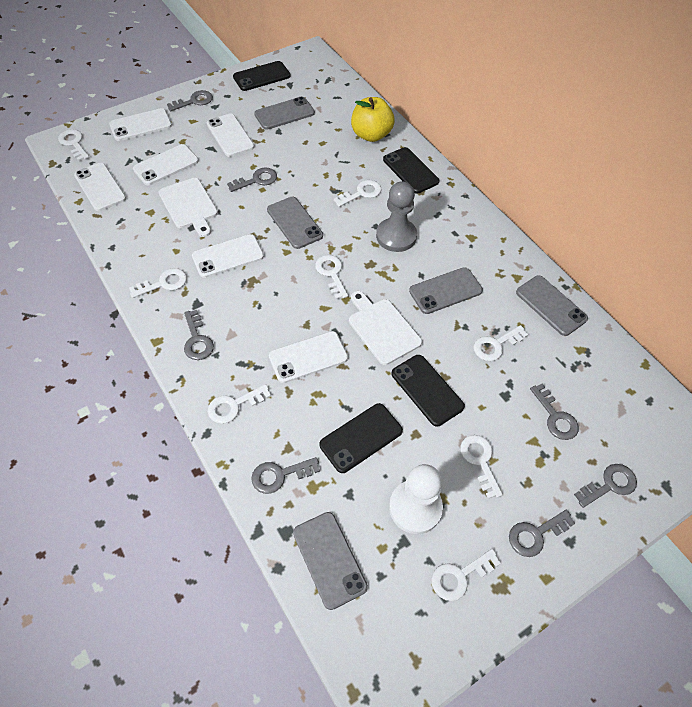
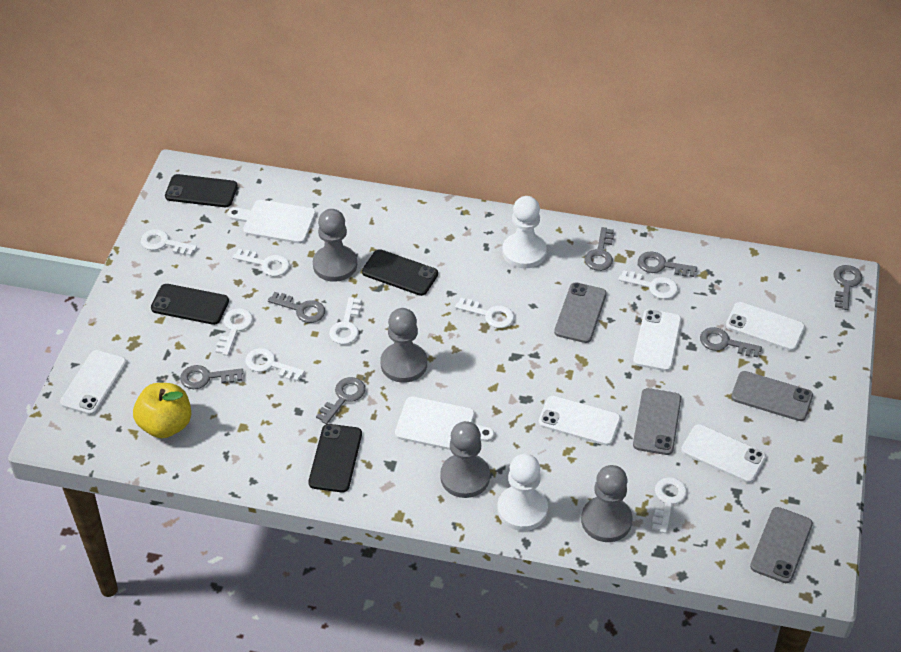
grey pawn: [376,181,417,252] = 1 -> [313,209,357,282] [381,308,427,383] [440,421,490,498] [581,465,632,542] = 4
grey phone: [254,97,315,130] [267,197,323,249] [293,512,368,610] [409,267,483,314] [516,276,588,336] = 5 -> [554,282,607,343] [633,388,681,455] [731,371,813,421] [750,507,813,583] = 4
white pawn: [389,464,443,534] = 1 -> [497,454,548,531] [502,196,547,268] = 2
white phone: [74,163,126,211] [109,108,172,141] [133,144,199,185] [192,234,264,278] [207,114,254,157] [269,331,348,383] = 6 -> [60,350,127,415] [538,396,621,446] [633,309,682,371] [681,424,766,483] [726,302,805,351] = 5

